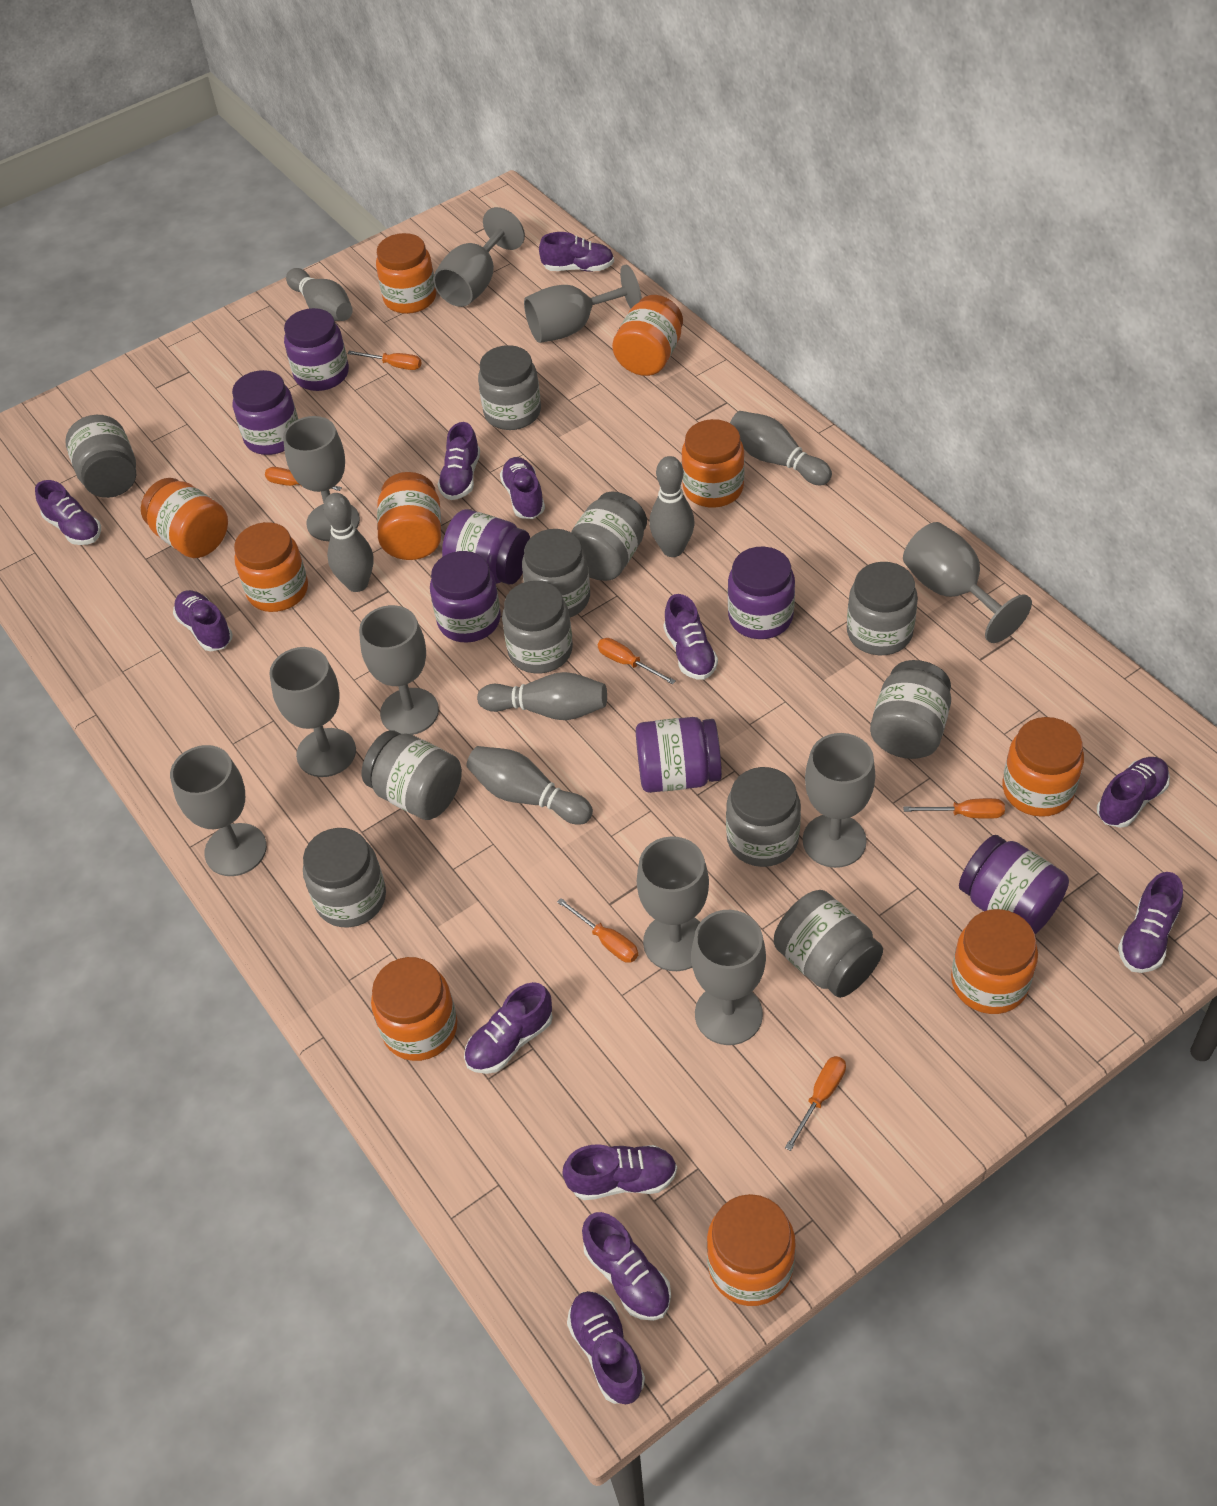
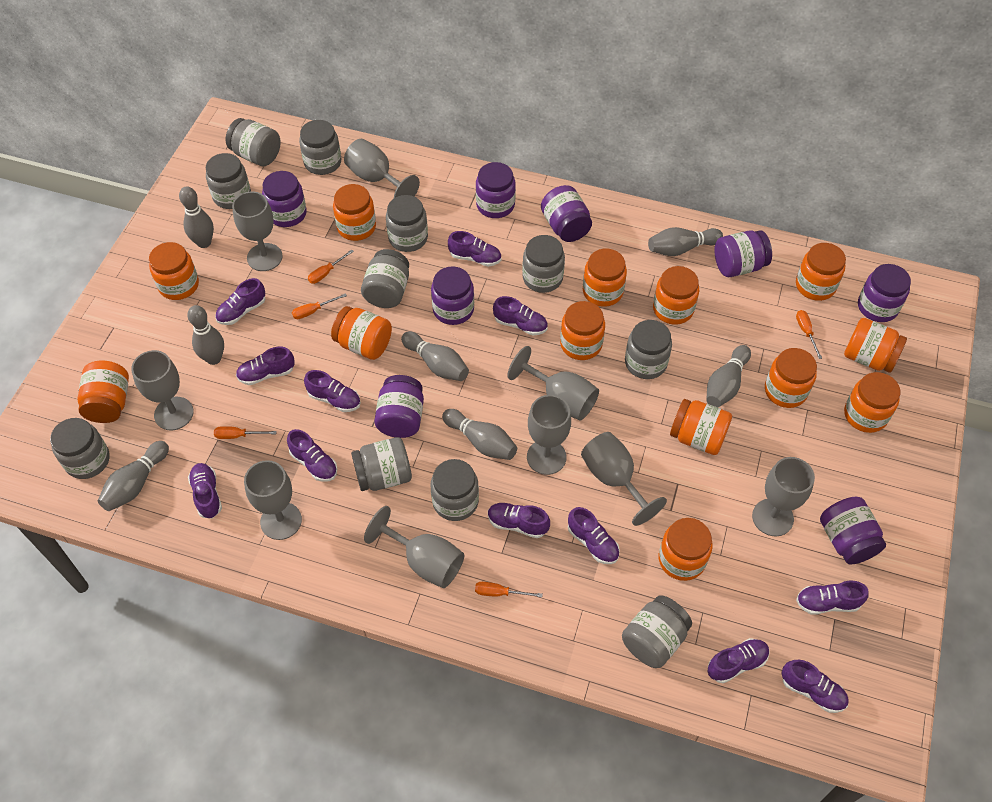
grey bowling pin: [286,268,353,321] [323,493,373,592] [466,746,593,825] [477,672,607,720] [649,456,695,557] [730,411,832,485] = 6 -> [98,441,169,511] [179,186,214,248] [187,305,224,365] [401,331,469,381] [442,409,517,460] [648,227,723,256] [706,345,751,407] = 7
grey goblet: [170,745,267,876] [269,647,356,777] [283,416,360,541] [359,605,439,735] [433,207,525,307] [524,265,642,343] [637,836,709,971] [691,910,766,1045] [803,733,875,868] [903,522,1032,643] = 10 -> [131,350,194,430] [232,191,283,271] [244,460,302,540] [344,139,420,198] [364,506,464,588] [507,346,599,420] [527,395,571,475] [581,432,667,526] [752,457,815,536] = 9
orange jar: [141,478,228,558] [234,522,308,612] [371,957,457,1061] [376,233,436,314] [377,472,441,560] [612,295,683,376] [682,419,744,508] [707,1194,796,1306] [951,909,1038,1014] [1002,717,1084,817] = 10 -> [77,360,129,423] [149,242,199,300] [331,306,392,360] [333,184,376,241] [560,301,605,360] [583,248,627,307] [653,266,699,325] [659,518,713,581] [670,399,732,455] [765,348,817,408] [796,243,846,301] [844,318,907,373] [844,372,900,433] = 13
orange screwdriver: [265,467,342,491] [347,351,421,370] [557,898,638,963] [598,638,676,685] [785,1056,846,1151] [903,798,1005,819] = 6 -> [214,426,277,439] [292,293,347,319] [308,250,354,284] [475,582,543,597] [796,310,822,359] = 5
purple jar: [232,370,298,455] [284,308,349,391] [430,551,501,643] [442,509,530,584] [636,717,722,793] [728,547,795,639] [959,835,1069,934] = 7 -> [262,171,307,227] [374,375,424,438] [431,266,474,325] [476,162,516,218] [541,185,592,242] [714,230,772,277] [820,497,886,565] [858,264,911,322] = 8

